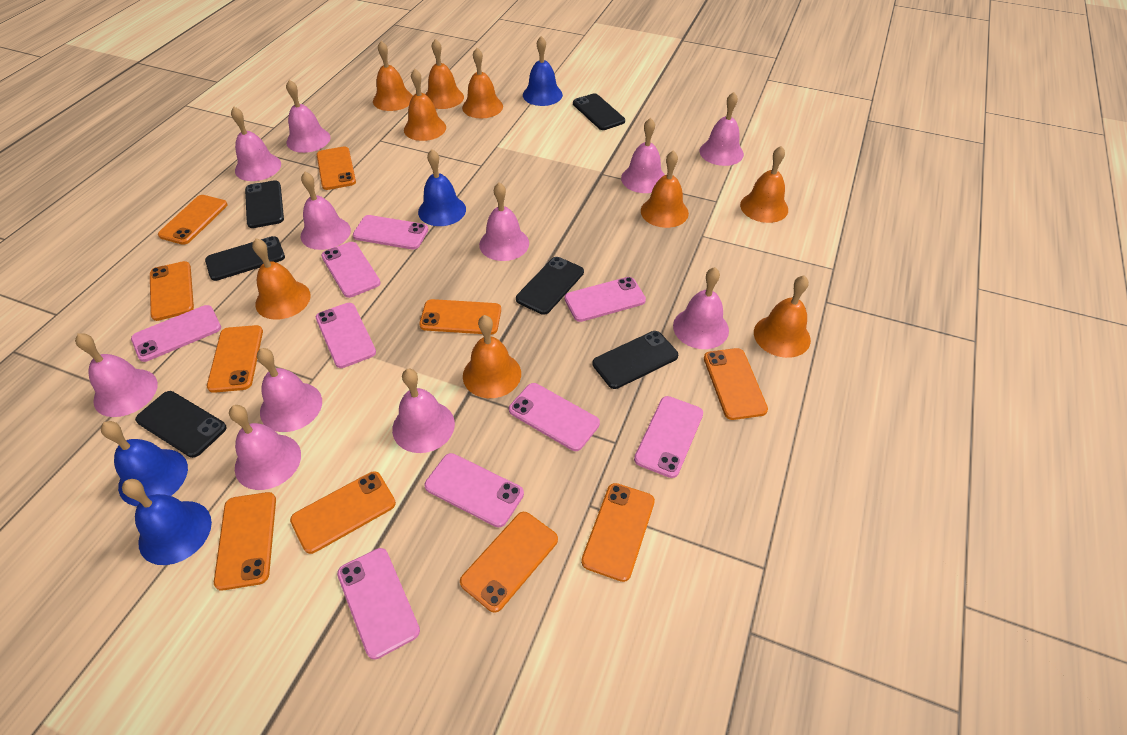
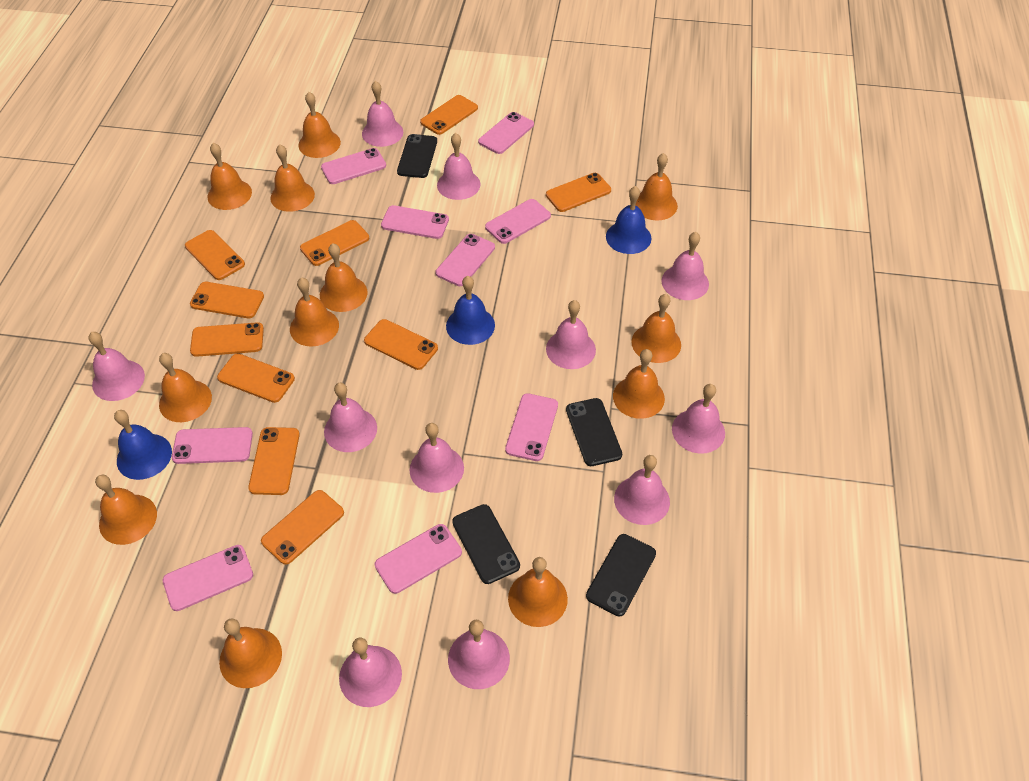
black phone: [135,391,227,458] [205,236,285,281] [245,180,284,228] [516,257,584,315] [573,93,625,130] [592,331,678,389] = 6 -> [397,134,437,178] [452,504,520,584] [566,398,622,466] [586,534,656,617] = 4
blue bell: [101,421,188,506] [122,479,212,565] [418,149,466,226] [523,36,563,106] = 4 -> [114,410,172,480] [446,276,495,345] [606,186,651,254] = 3
orange bell: [252,239,311,320] [373,41,413,111] [404,69,446,141] [426,39,464,109] [462,48,503,119] [463,315,521,398] [641,151,689,228] [740,146,788,223] [754,275,811,358] = 9 -> [95,475,157,545] [159,353,212,422] [207,143,252,210] [219,618,282,688] [270,145,315,212] [290,277,339,347] [298,92,341,158] [320,243,368,312] [508,557,568,627] [613,349,665,419] [631,294,681,363] [635,153,678,220] = 12

